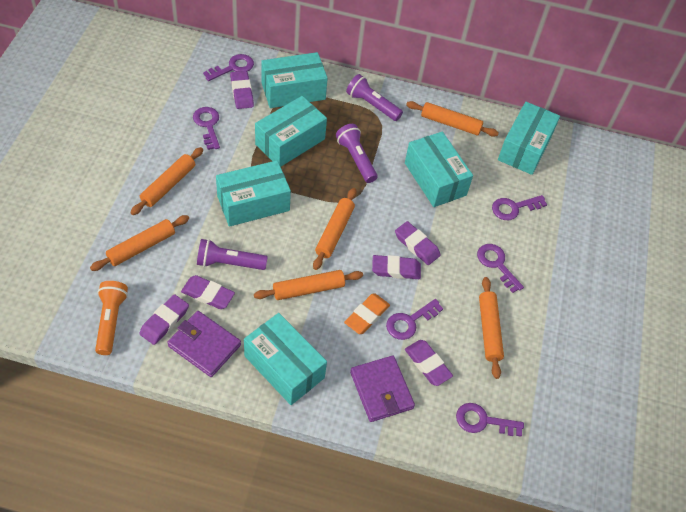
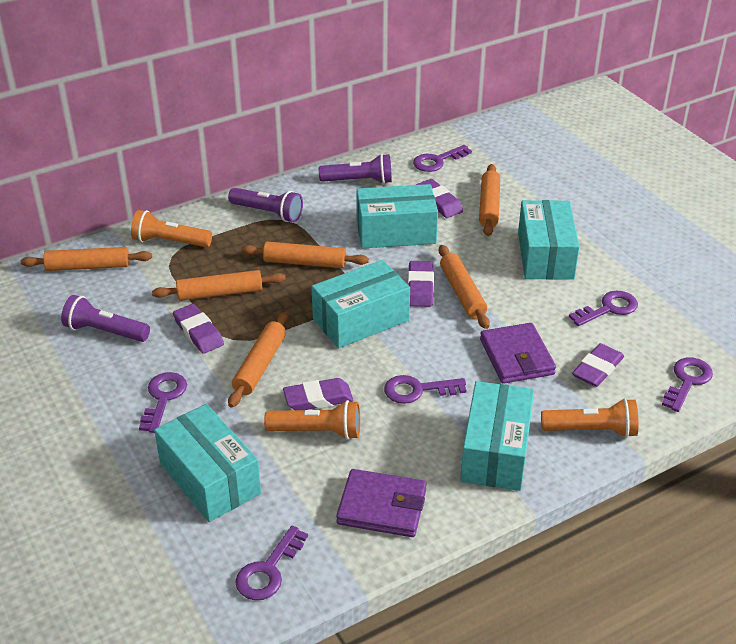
orange eraser: [344,294,390,334] = 1 -> none = 0
orange flashlight: [95,281,128,355] = 1 -> [131,210,212,247] [264,400,360,440] [541,398,639,438] = 3
purple eraser: [139,294,189,345] [181,275,235,309] [230,71,254,109] [372,255,421,279] [395,221,441,265] [405,340,453,386] = 6 -> [173,304,224,354] [283,378,354,410] [408,261,434,307] [416,179,463,218] [572,343,624,387] = 5
turquoise box: [216,160,291,227] [244,313,327,405] [255,96,327,167] [261,52,328,108] [405,132,473,207] [498,102,560,175] = 6 -> [154,404,261,522] [311,260,410,348] [356,184,438,249] [460,381,534,491] [518,200,579,280] = 5

